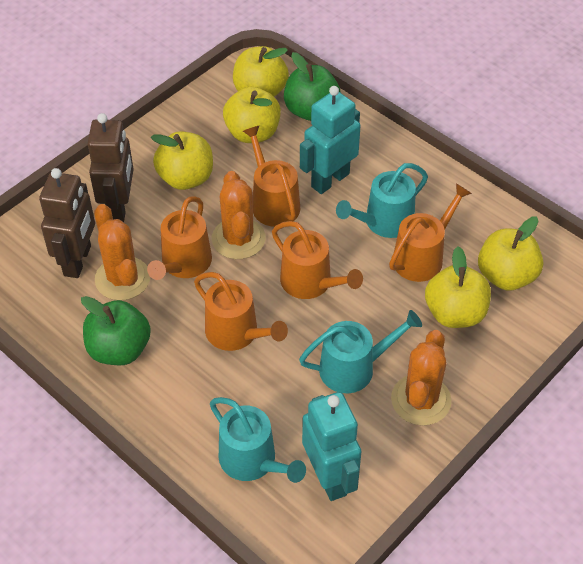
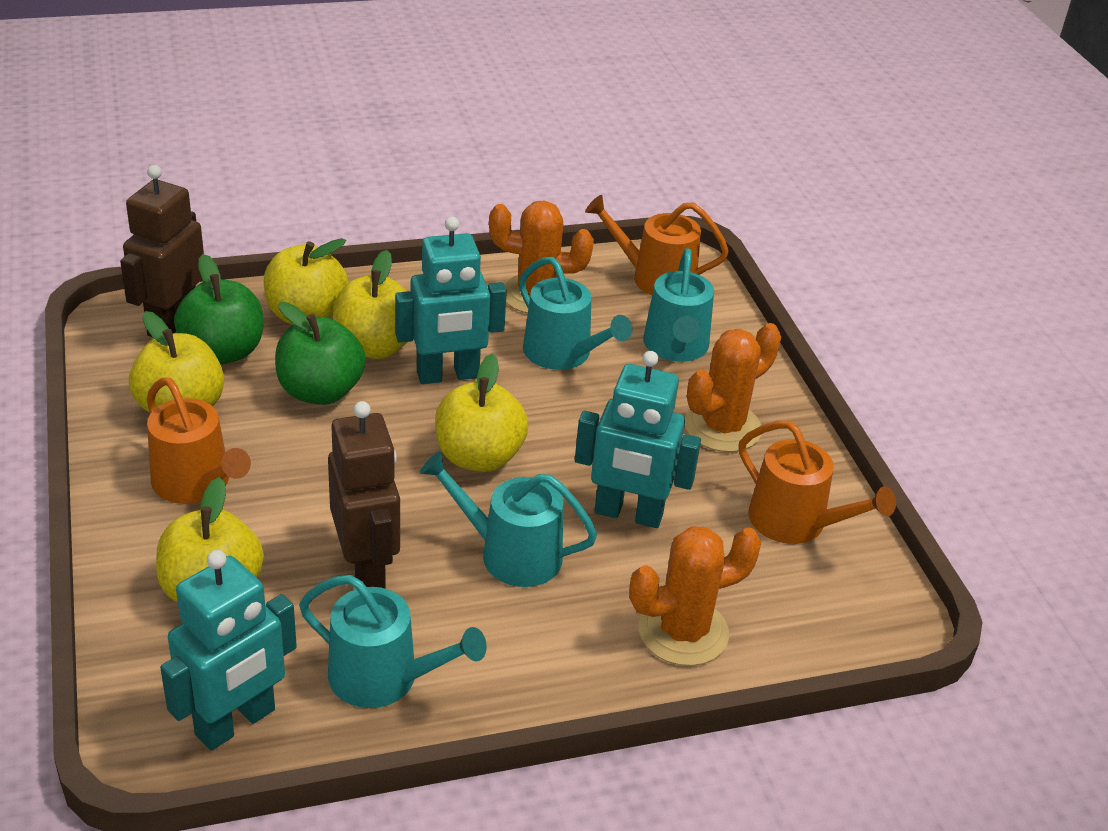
orange watering can: [147,196,212,280] [194,272,288,351] [243,125,300,227] [272,221,363,299] [389,183,472,282] = 5 -> [147,377,251,504] [585,195,729,295] [739,421,896,544] = 3
turquoise robot: [300,86,361,194] [302,392,361,501] = 2 -> [160,550,297,751] [395,217,507,384] [575,351,701,528] = 3
turquoise watering can: [210,397,306,483] [299,310,422,393] [336,163,428,238] = 3 -> [299,575,487,708] [420,451,597,587] [519,257,632,370] [643,248,714,362] = 4

